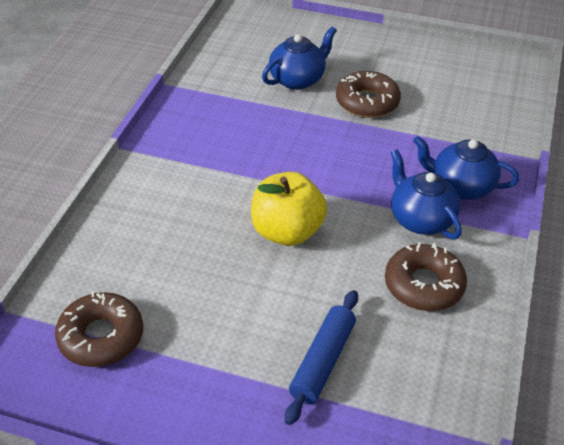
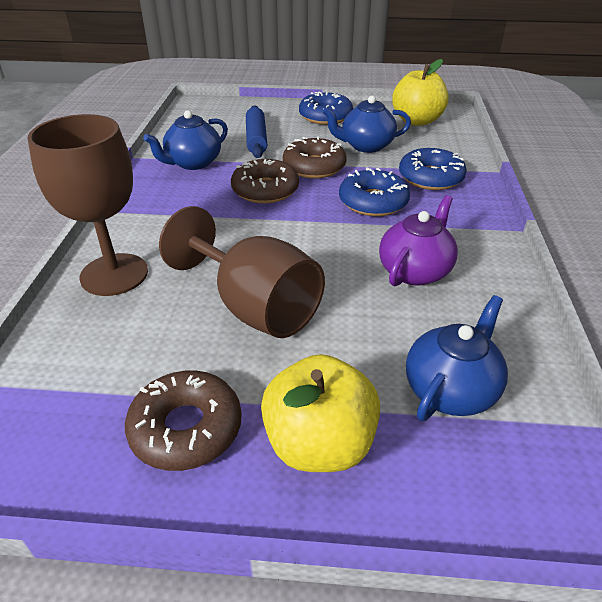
blue donut: none = 0 -> [299,92,353,125] [339,168,410,216] [399,148,467,190] = 3
brown goblet: none = 0 -> [27,114,148,296] [159,206,325,338] = 2
purple teapot: none = 0 -> [379,195,458,286] = 1
yellow apple: [251,172,327,246] = 1 -> [261,354,380,472] [392,59,449,126] = 2

